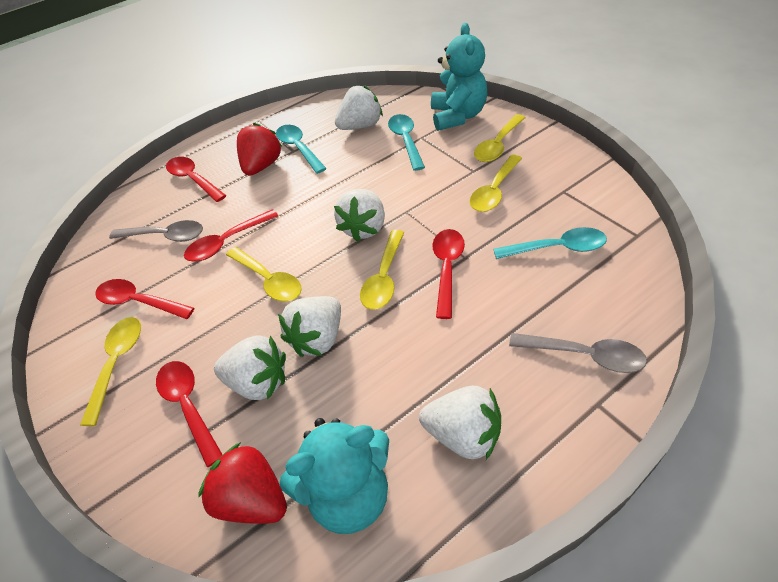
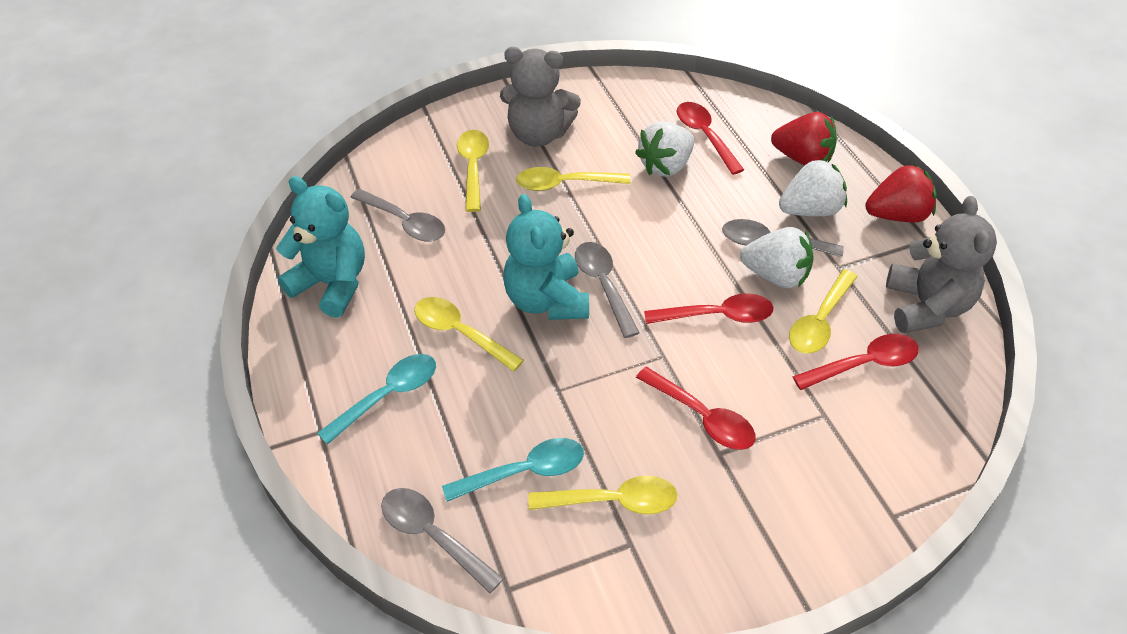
grey spoon: [109,220,203,242] [509,333,647,373] = 2 -> [350,189,445,241] [381,488,504,593] [575,242,640,338] [722,219,844,257] = 4
grey teddy bear: none = 0 -> [500,47,581,147] [886,196,997,333] = 2
red spoon: [95,279,194,319] [156,361,223,467] [166,157,226,202] [184,209,278,262] [432,229,465,319] = 5 -> [636,367,756,450] [644,293,773,324] [677,102,744,175] [792,334,919,390] = 4
turquoise spoon: [276,125,327,174] [388,114,425,171] [493,227,607,259] = 3 -> [317,354,436,445] [442,438,584,502] = 2
white strawberry: [214,335,286,400] [278,296,341,357] [334,189,385,242] [335,85,383,130] [419,386,501,460] = 5 -> [635,122,694,177] [740,227,814,288] [779,158,847,216] = 3

